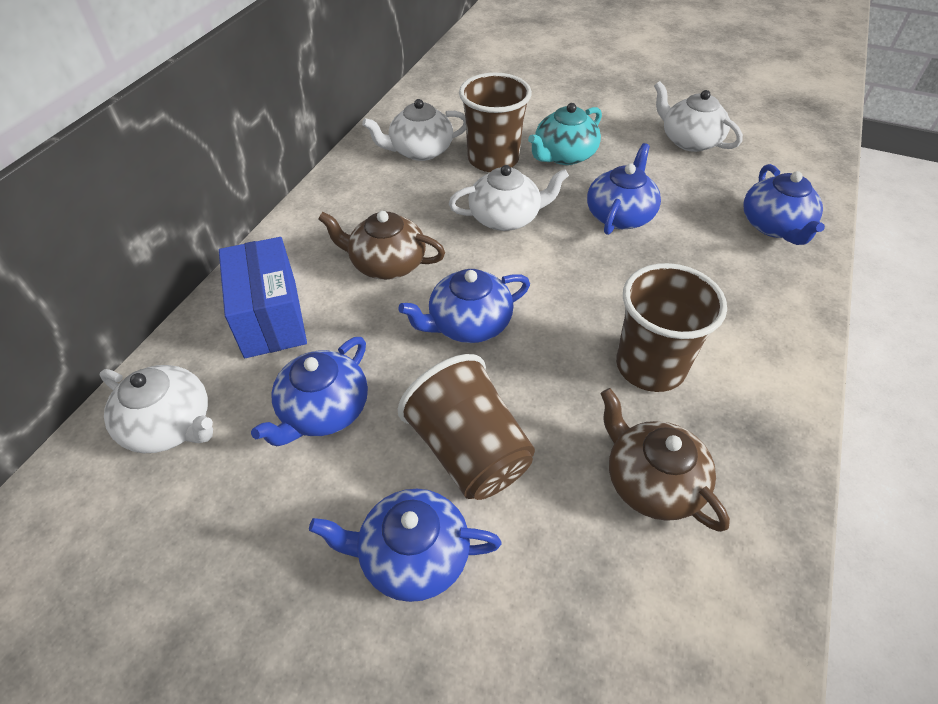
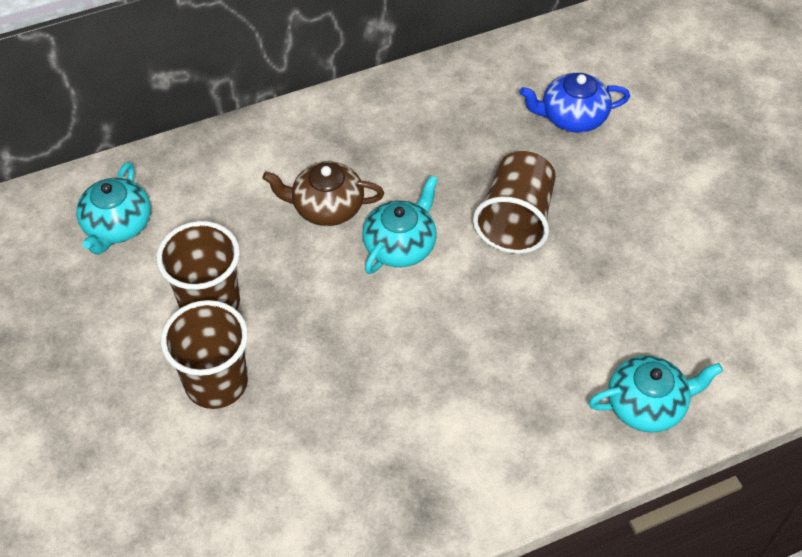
blue box: [219,237,307,358] = 1 -> none = 0
blue teapot: [251,337,368,446] [309,489,501,602] [398,269,530,343] [587,143,661,235] [743,164,825,245] = 5 -> [519,73,630,133] = 1
brown teapot: [318,211,445,280] [600,388,730,532] = 2 -> [262,161,384,226] = 1
turquoise teapot: [528,103,602,165] = 1 -> [76,162,151,255] [362,175,438,274] [589,355,723,433] = 3
white teapot: [100,365,213,453] [362,99,466,161] [449,165,569,231] [654,81,743,152] = 4 -> none = 0

